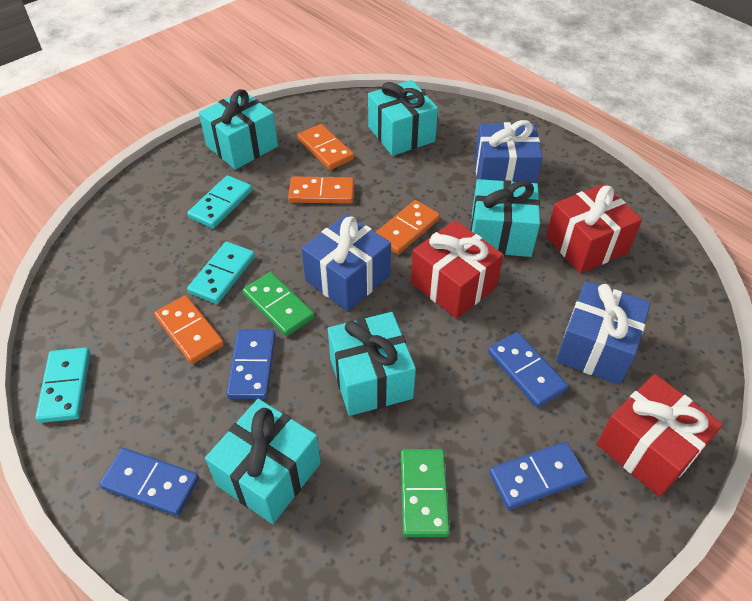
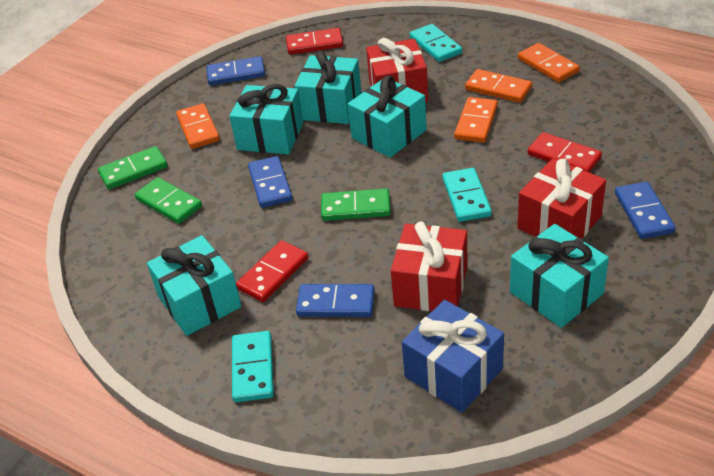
blue gift: [301,214,391,311] [475,120,543,183] [556,281,651,385] = 3 -> [402,300,504,413] = 1
green domino: [243,272,315,336] [401,449,450,537] = 2 -> [98,146,168,189] [135,177,202,224] [321,188,391,221] = 3
red domino: none = 0 -> [236,240,308,302] [286,28,343,55] [528,132,602,173] = 3

